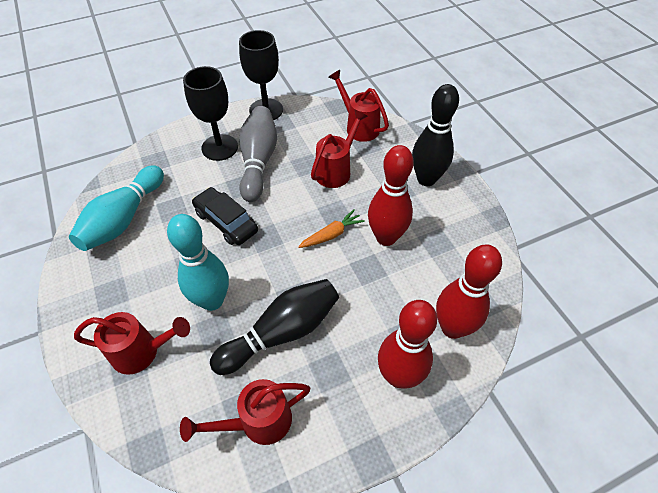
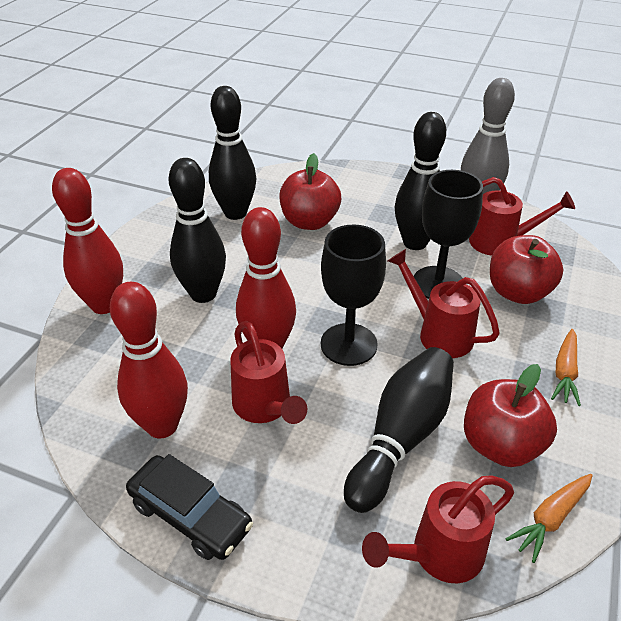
black bowling pin: [210,279,339,375] [412,84,459,186] = 2 -> [169,158,226,303] [209,86,256,220] [344,347,454,513] [395,112,446,250] = 4
orange carrot: [298,209,365,248] = 1 -> [506,474,592,563] [551,329,581,406] = 2
red apple: none = 0 -> [279,153,341,230] [464,364,557,467] [490,235,563,304] = 3
turquoise bowling pin: [69,165,164,251] [167,214,229,311] = 2 -> none = 0

